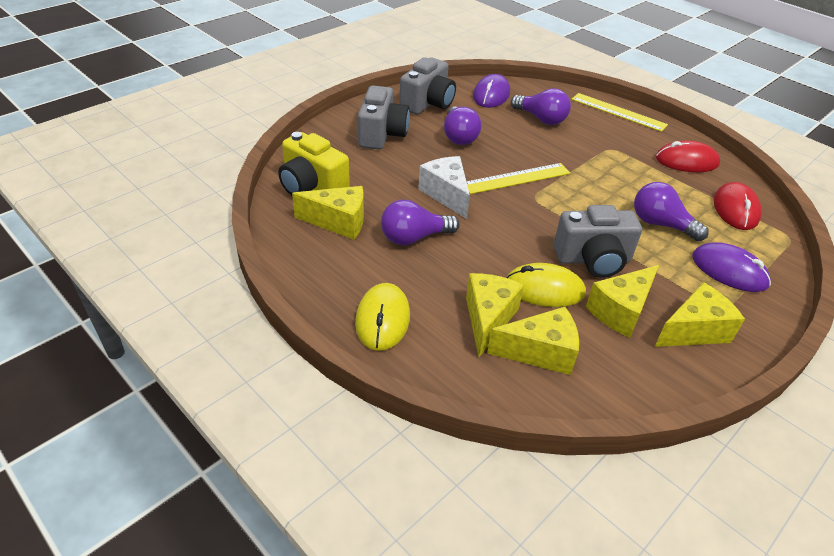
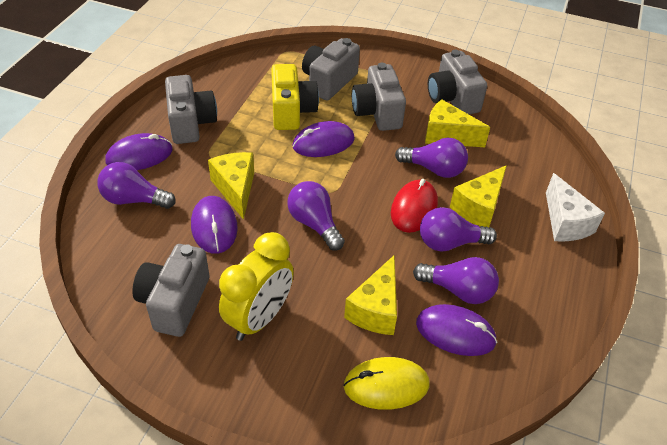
grey camera: [358,85,410,149] [399,57,456,114] [554,205,642,278] = 3 -> [133,244,210,337] [165,75,217,144] [302,38,360,100] [352,63,406,131] [428,50,487,114] = 5
purple light bulb: [381,200,459,245] [444,106,482,145] [511,88,571,125] [634,182,709,241] = 4 -> [97,162,176,209] [287,181,345,251] [395,138,468,178] [413,257,499,304] [420,207,497,252] = 5
purple mouse: [473,74,510,108] [692,242,771,292] = 2 -> [105,133,173,170] [191,196,238,254] [292,121,355,157] [416,304,497,356] = 4
red mouse: [656,140,720,172] [714,182,762,230] = 2 -> [391,179,438,233] = 1
yellow cheese: [292,186,364,240] [466,273,524,357] [487,307,579,375] [586,265,659,338] [655,282,745,347] = 5 -> [208,152,254,220] [344,256,397,335] [425,99,490,147] [450,165,507,228] = 4
yellow clock: none = 0 -> [219,232,294,341] = 1
yellow mouse: [355,283,410,351] [506,263,586,307] = 2 -> [343,357,430,410] = 1
yellow ruler: [466,163,570,194] [571,93,668,132] = 2 -> none = 0

